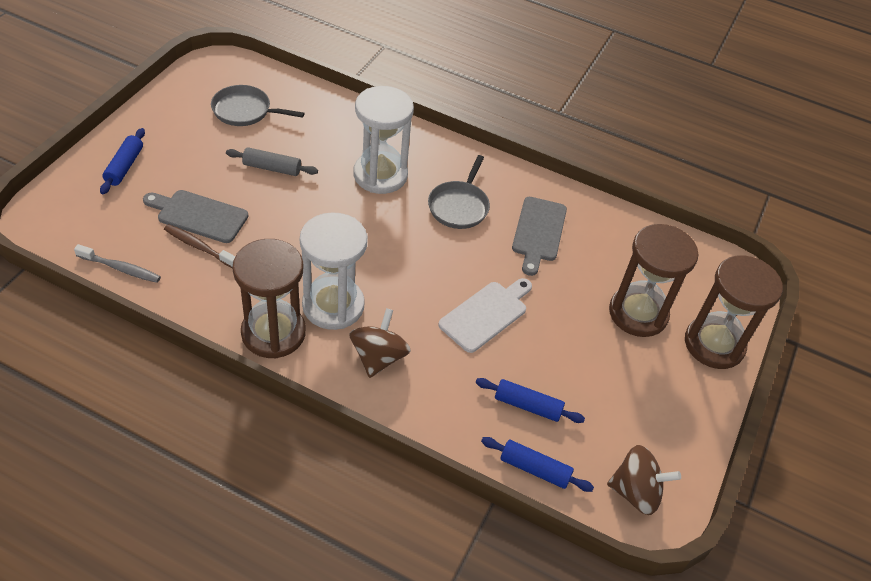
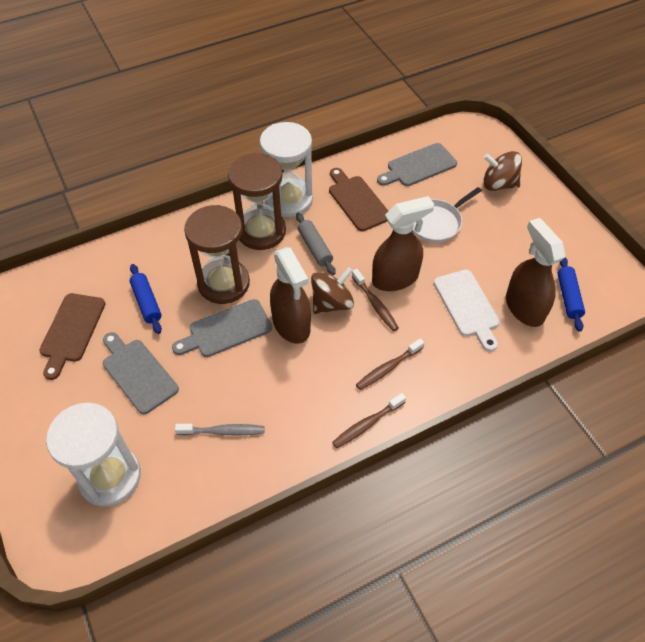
blue rolling pin: [100,128,145,194] [476,378,585,423] [481,437,594,492] = 3 -> [130,264,162,334] [557,257,585,332] = 2
brown cutting board: none = 0 -> [39,293,106,380] [329,168,388,231] = 2
brown hourglass: [232,239,306,358] [609,224,699,337] [685,255,783,369] = 3 -> [184,205,250,304] [228,153,286,250] = 2
brown spray bottle: none = 0 -> [270,247,311,344] [372,196,434,291] [506,218,565,327] = 3
brown toothbrush: [164,224,235,268] = 1 -> [332,393,406,448] [352,269,399,331] [356,338,425,390] = 3
grey cutting board: [143,190,248,243] [512,197,567,276] = 2 -> [103,332,179,414] [172,299,272,357] [377,143,457,186] = 3
grey pan: [211,85,304,126] [428,155,490,229] = 2 -> none = 0
white pan: none = 0 -> [412,187,482,243] = 1

